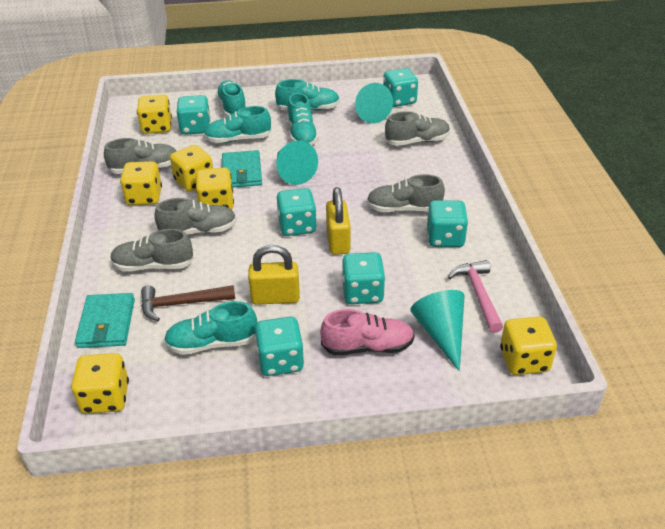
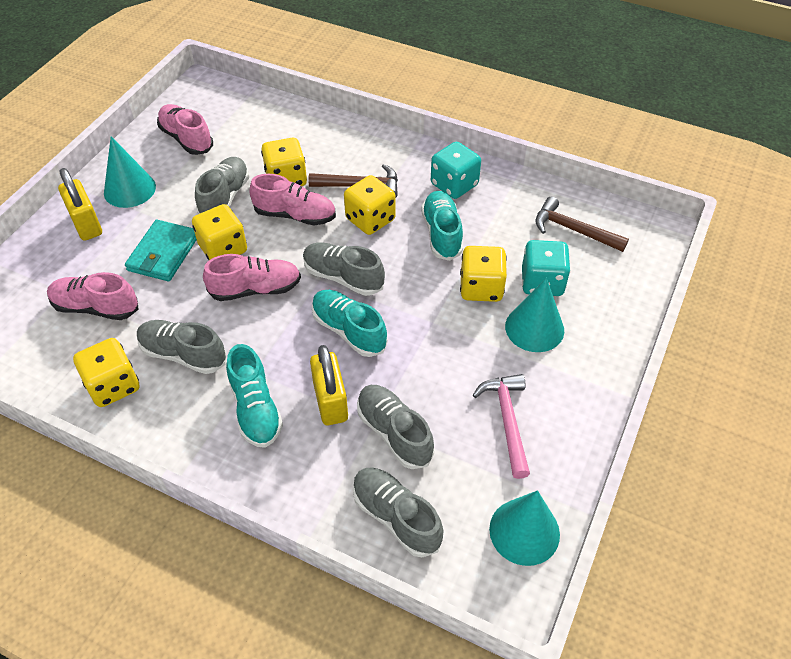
brown hammer: [141,285,235,321] = 1 -> [308,164,398,197] [535,197,629,252] = 2
pink shoe: [320,309,415,355] = 1 -> [47,272,139,320] [157,104,213,155] [203,254,301,301] [249,174,336,225] = 4
turquoise dice: [177,95,211,135] [255,317,304,376] [277,188,317,236] [342,252,385,304] [383,68,418,107] [427,200,468,247] = 6 -> [431,142,481,199] [522,240,571,296] = 2
turquoise shoe: [164,301,257,355] [204,106,272,143] [216,80,246,117] [275,79,340,111] [287,93,318,145] = 5 -> [226,344,283,448] [312,290,388,357] [421,191,463,261] = 3
turquoise wallet: [75,293,135,348] [222,150,262,188] = 2 -> [125,220,197,281] = 1
yellow dice: [71,353,129,414] [120,161,162,205] [137,94,172,134] [170,145,213,192] [196,167,234,210] [500,316,557,375] = 6 -> [73,338,139,407] [192,204,247,260] [261,138,307,186] [344,175,396,235] [460,246,507,302] = 5

